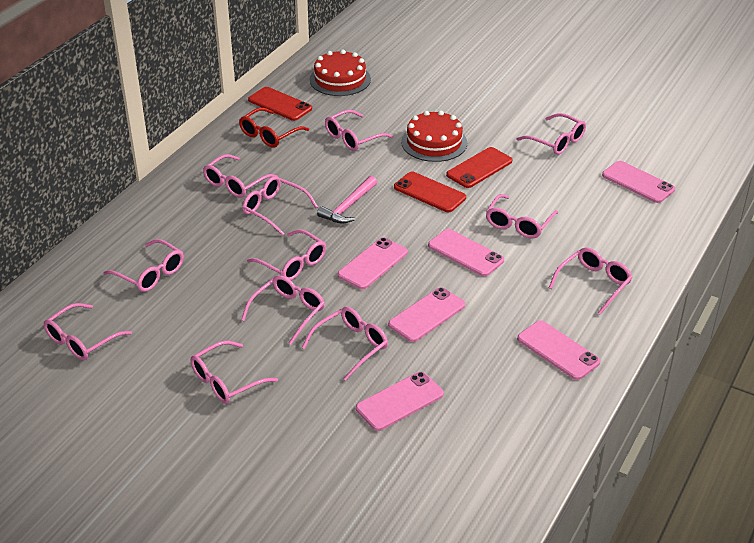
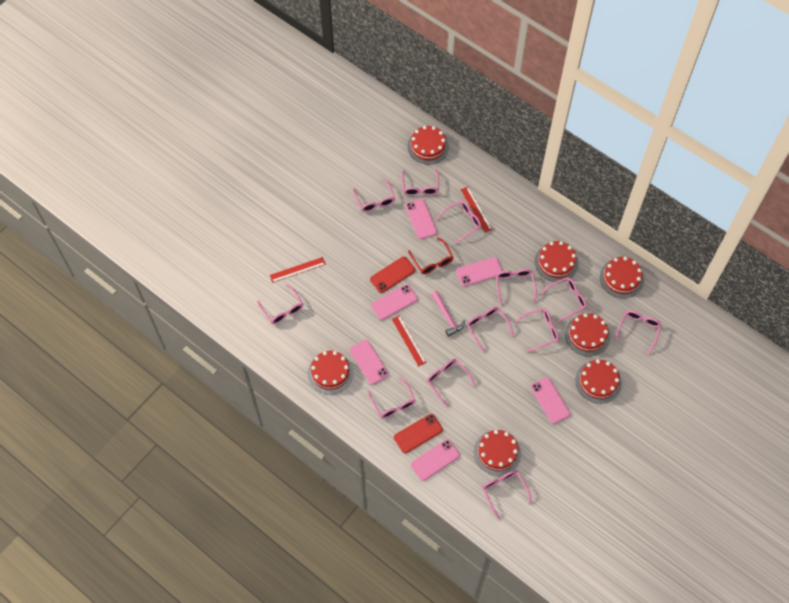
red cake: [310,50,371,96] [401,110,467,162] = 2 -> [308,351,354,394] [407,126,449,164] [474,430,521,476] [535,241,579,282] [565,313,610,356] [575,359,622,404] [600,257,644,298] = 7
red phone: [248,87,312,121] [394,172,466,212] [446,147,512,188] = 3 -> [370,256,415,293] [394,414,443,453] = 2
red ruler: none = 0 -> [270,257,326,283] [392,315,427,366] [461,187,493,233] = 3

